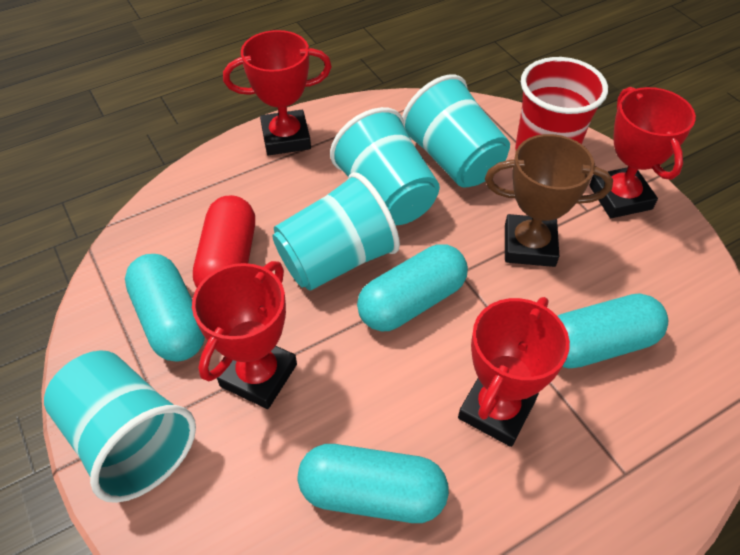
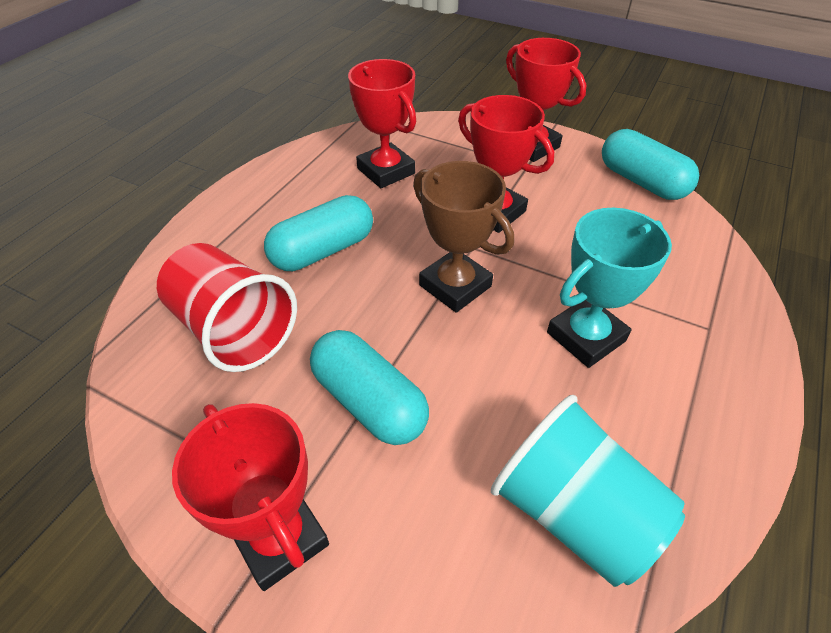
red capsule: [193,195,255,288] = 1 -> none = 0
turquoise capsule: [125,254,205,362] [297,444,449,523] [357,244,468,331] [558,293,668,368] = 4 -> [264,195,373,271] [310,330,429,445] [602,129,699,200] = 3
turquoise cup: [44,350,196,503] [272,172,400,291] [330,107,440,225] [402,74,510,188] = 4 -> [491,395,685,587] = 1
turquoise trophy: none = 0 -> [547,208,672,368] = 1

